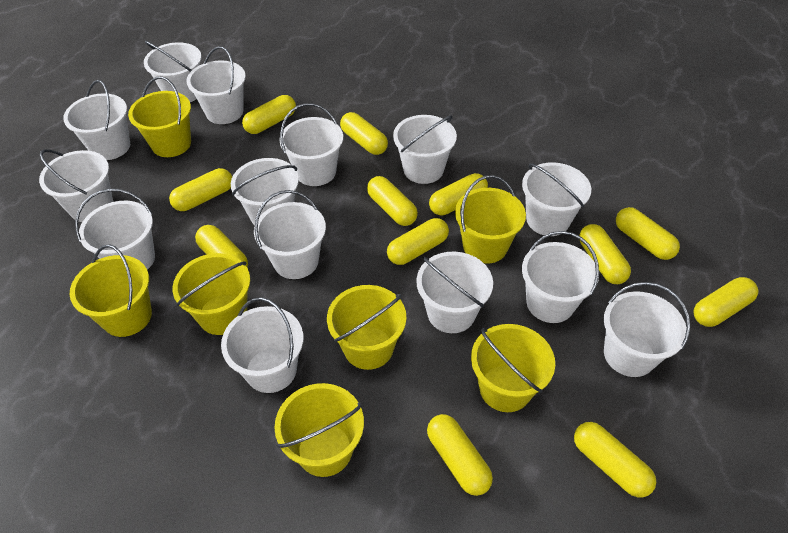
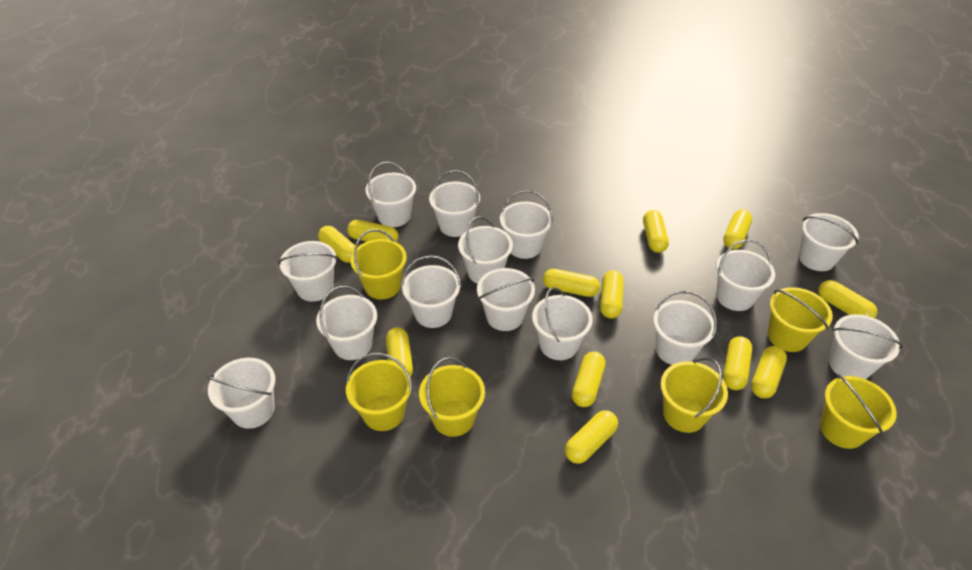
yellow bucket: [70,244,152,337] [128,77,191,157] [172,253,250,335] [274,383,364,477] [327,285,406,370] [455,175,526,264] [471,324,555,412] = 7 -> [346,353,412,431] [350,229,407,299] [419,357,485,437] [660,357,728,433] [768,287,833,352] [820,374,897,449] = 6

